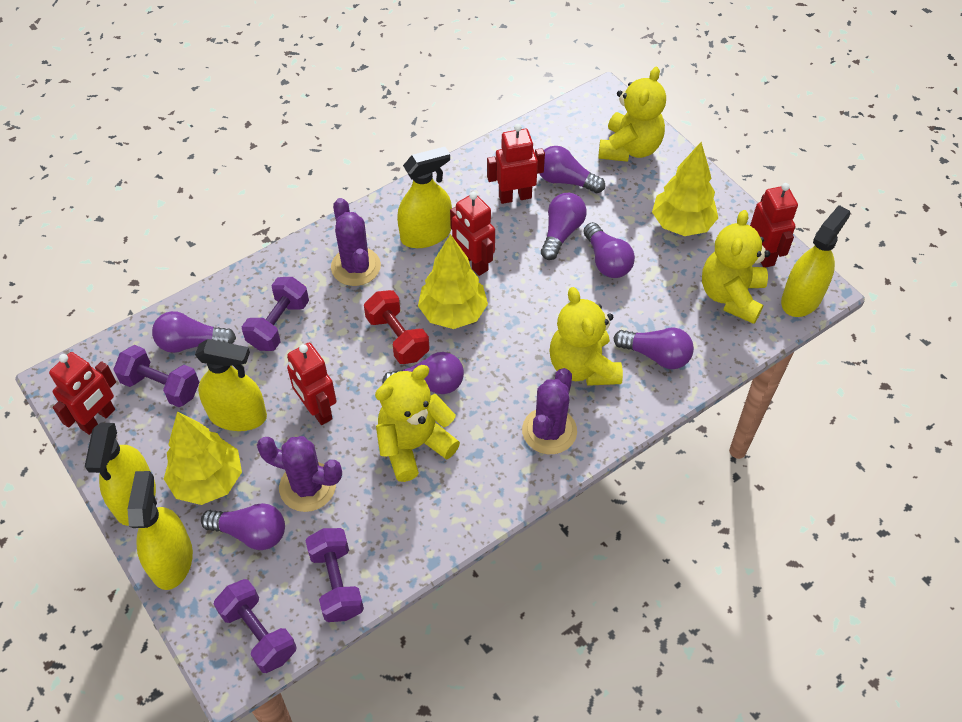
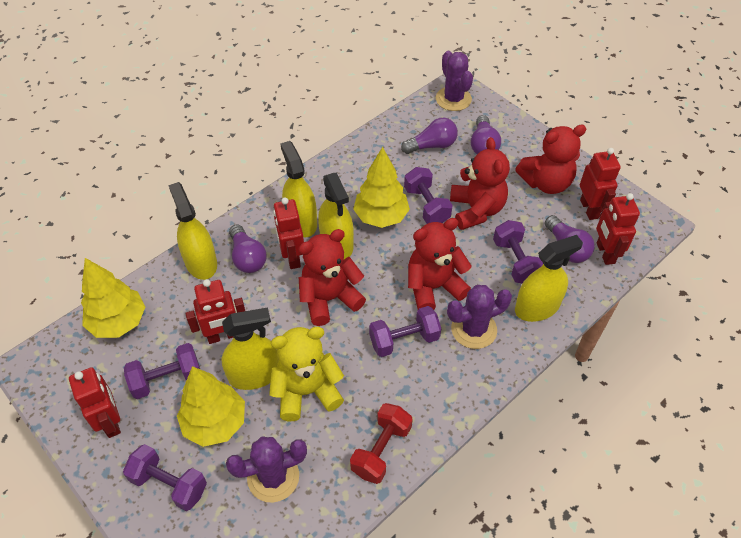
purple dumbbell: [113,345,199,407] [214,579,296,673] [242,277,309,351] [305,528,364,622] = 4 -> [123,444,207,511] [124,343,200,399] [369,306,441,357] [404,167,453,224] [493,220,543,283] = 5
purple light bulb: [152,311,236,353] [201,503,285,550] [382,352,464,394] [539,146,605,193] [541,193,587,260] [583,222,635,278] [613,327,694,369] = 7 -> [229,224,267,273] [401,118,458,154] [471,115,501,154] [545,215,595,263] = 4
red teddy bear: none = 0 -> [298,229,366,326] [408,218,472,310] [450,137,510,230] [515,124,587,194] = 4
yellow teddy bear: [375,365,460,482] [550,287,623,386] [598,67,666,162] [702,210,770,324] = 4 -> [269,327,344,421] = 1

